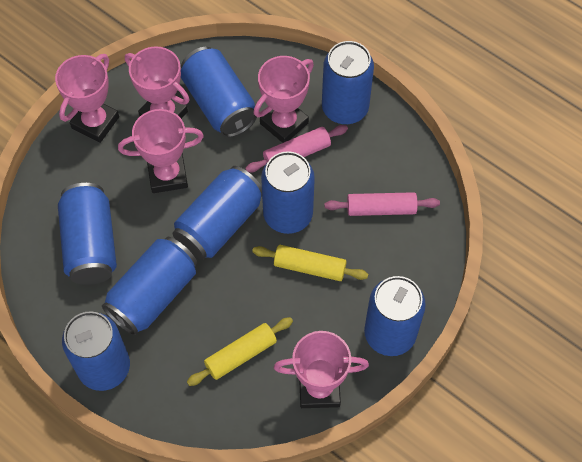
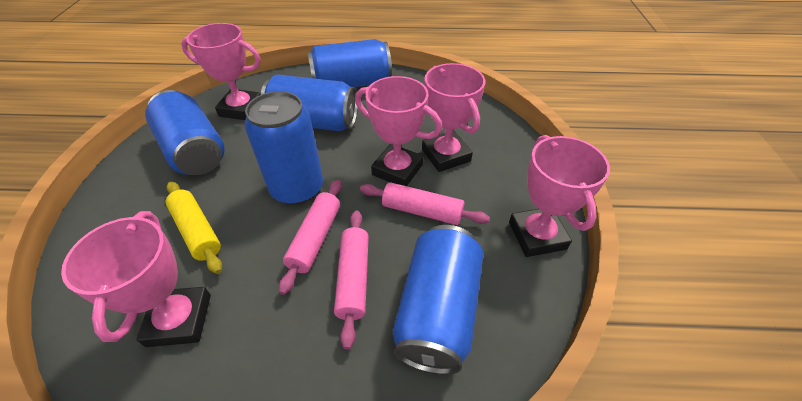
blue can: [58,183,117,285] [62,311,130,391] [102,237,197,335] [173,166,262,260] [181,47,257,137] [261,151,315,234] [322,41,374,124] [364,276,426,356] = 8 -> [145,90,225,175] [244,91,323,205] [261,74,358,131] [308,39,392,87] [392,225,483,375] = 5
pink rolling pin: [245,125,348,173] [324,192,440,216] = 2 -> [279,180,342,295] [334,210,369,350] [360,182,490,225] = 3
yellow rolling pin: [187,317,293,386] [252,245,368,281] = 2 -> [166,181,222,274] = 1

